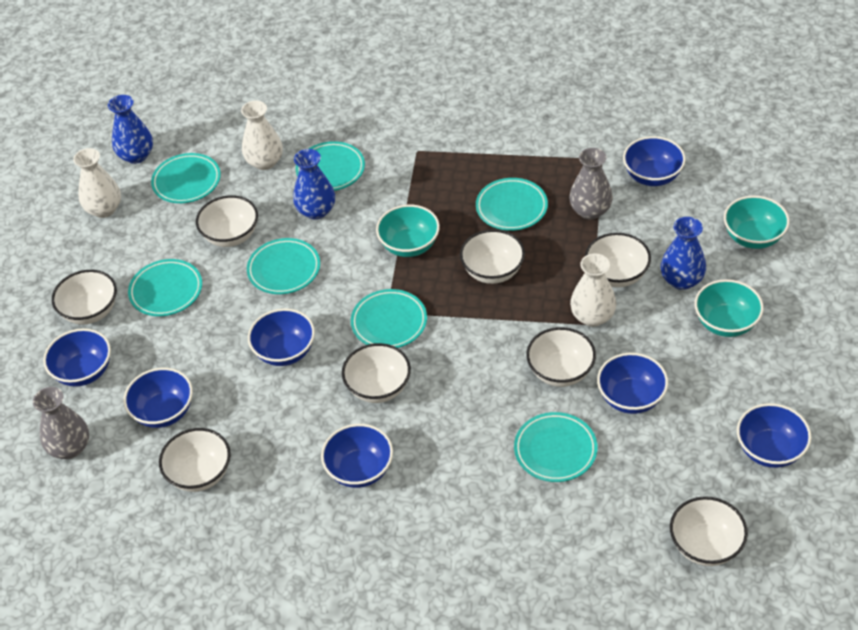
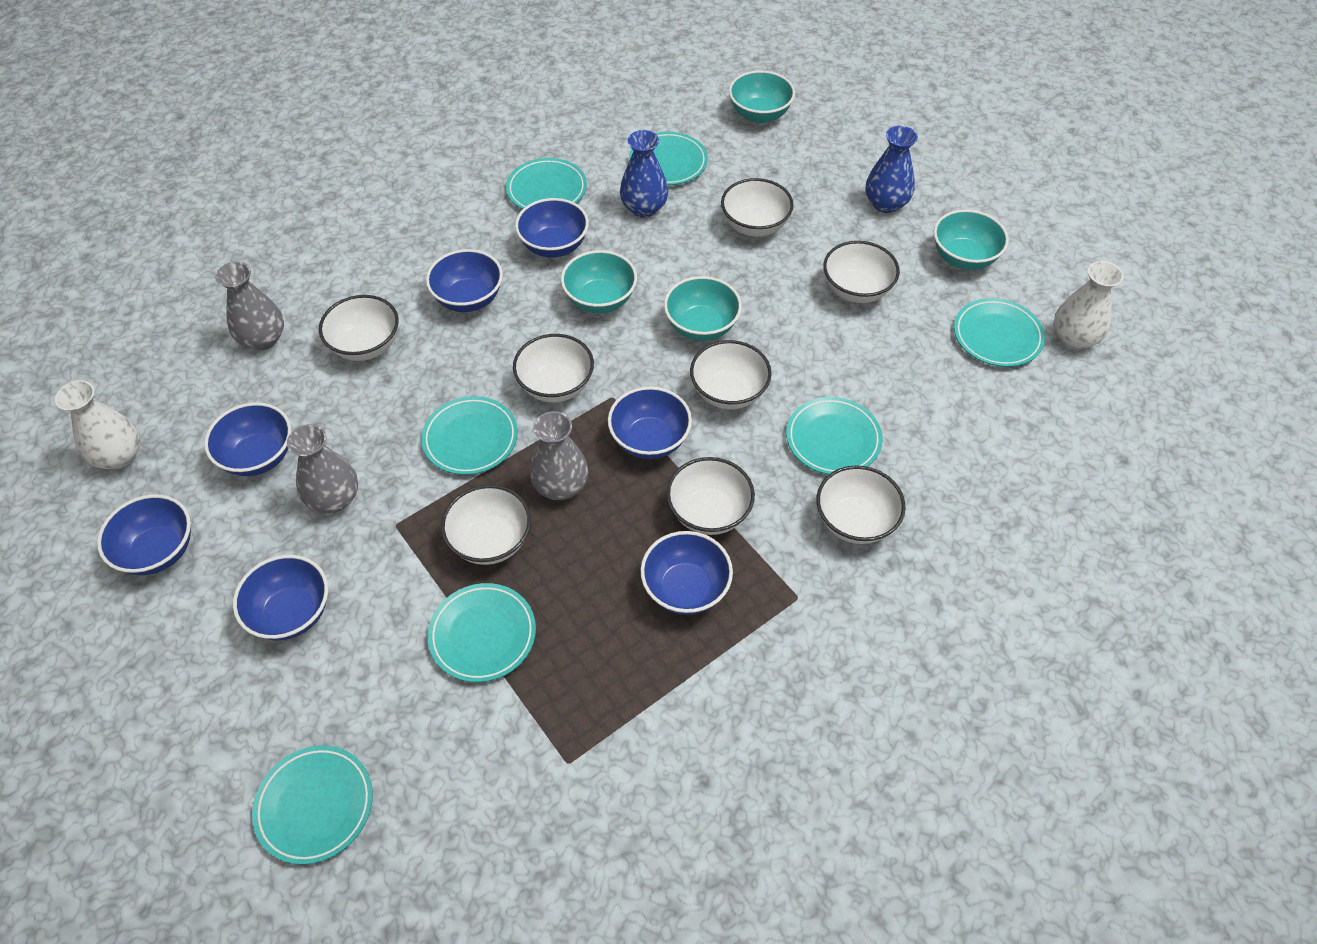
blue vase: [108,95,153,164] [293,149,335,220] [661,217,706,290] = 3 -> [620,130,668,218] [866,126,918,213] = 2
grey vase: [33,387,89,459] [569,148,613,220] = 2 -> [215,262,284,350] [287,424,358,513] [529,411,588,500] = 3
turquoise bowl: [376,205,440,257] [694,279,764,337] [724,196,790,249] = 3 -> [561,250,637,313] [664,276,742,341] [729,70,795,123] [934,209,1009,270] = 4
white vase: [73,148,121,218] [241,100,283,170] [570,253,617,327] = 3 -> [55,380,140,469] [1054,261,1124,350] = 2

